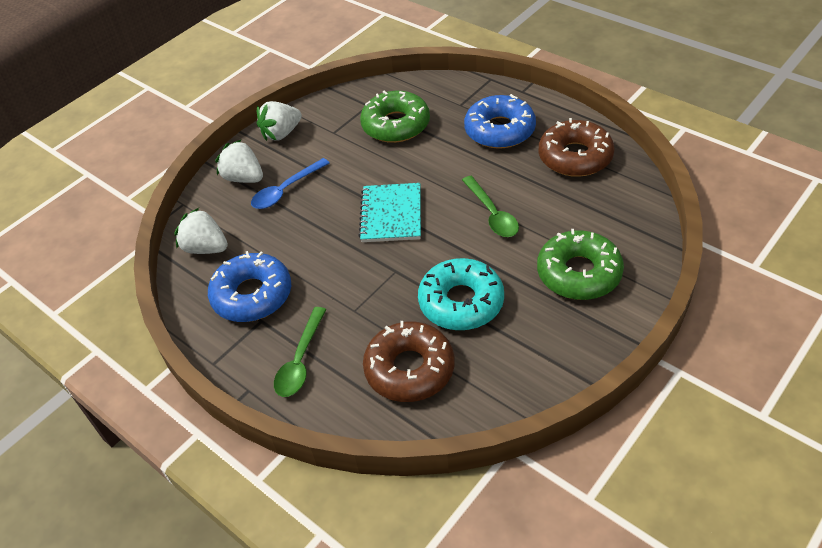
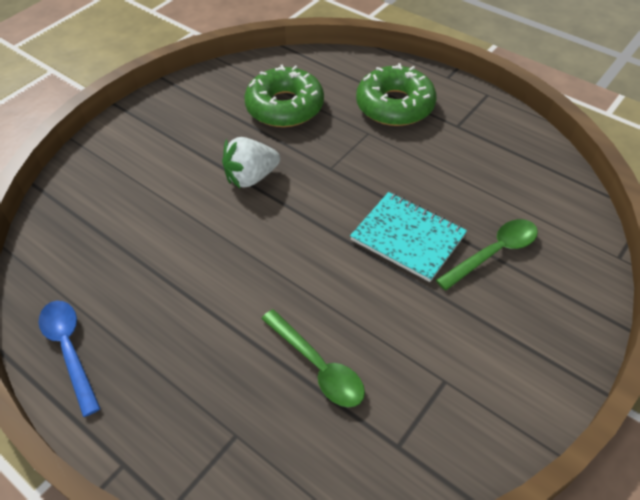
blue donut: [208,251,291,322] [464,94,536,149] = 2 -> none = 0
brown donut: [363,321,455,402] [538,118,614,177] = 2 -> none = 0
turquoise donut: [418,258,504,330] = 1 -> none = 0
white strawberry: [175,208,228,254] [216,140,263,183] [257,101,302,141] = 3 -> [222,137,280,188] = 1

